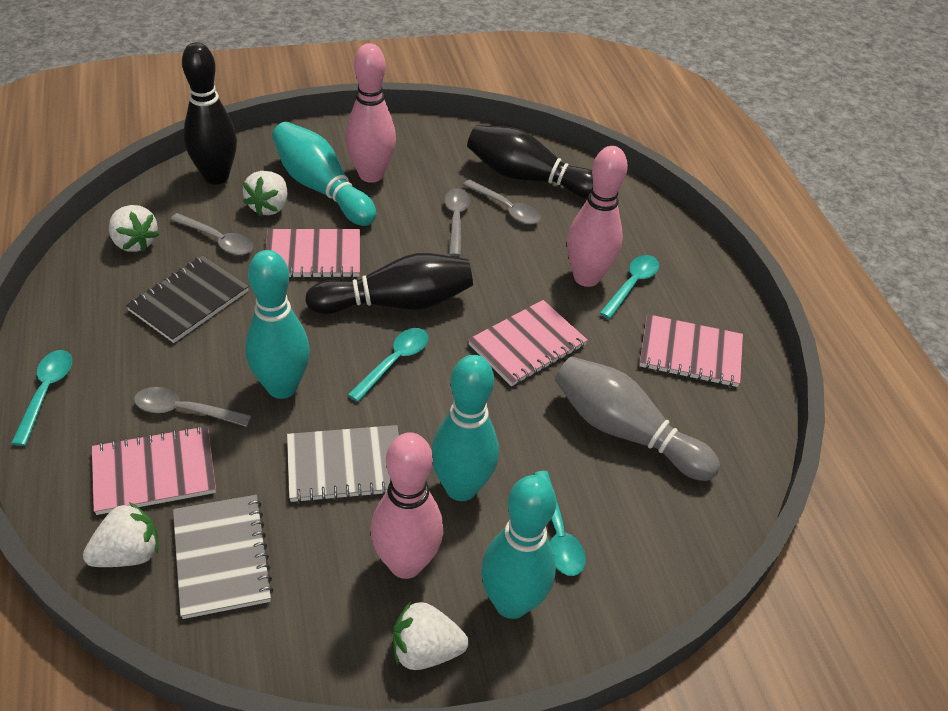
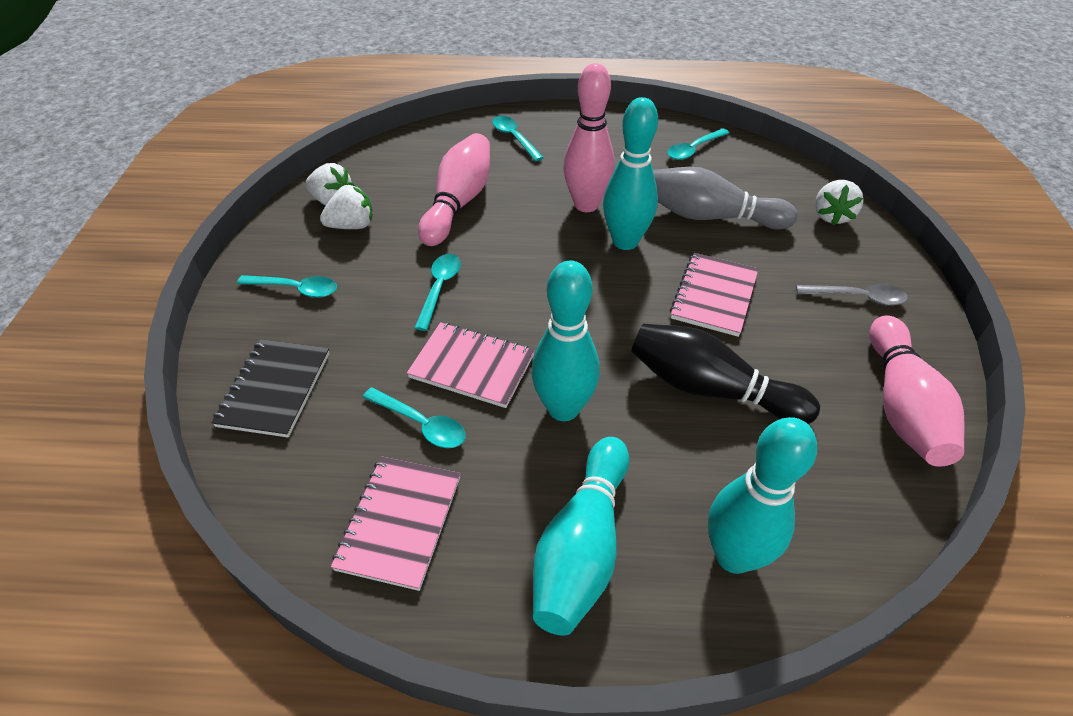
black bowling pin: [182,42,237,184] [305,253,473,314] [467,125,593,199] = 3 -> [631,324,820,424] = 1
grey notebook: [173,495,274,619] [287,425,399,503] = 2 -> none = 0
grey spoon: [134,387,251,427] [170,213,253,255] [444,188,470,256] [463,179,541,224] = 4 -> [796,284,908,306] = 1
pink notebook: [92,426,216,515] [266,229,360,278] [468,300,588,386] [639,314,743,387] = 4 -> [331,456,460,591] [407,322,535,408] [670,253,759,337] = 3
turquoise spoon: [11,350,72,446] [348,328,429,402] [534,471,586,576] [600,255,659,319] = 4 -> [237,275,337,298] [362,387,466,448] [414,254,461,331] [492,116,544,161] [667,129,730,160] = 5
white strawberry: [83,502,158,567] [109,205,159,252] [243,171,287,216] [393,601,469,670] = 4 -> [305,163,354,206] [320,185,373,229] [815,180,864,225] = 3

